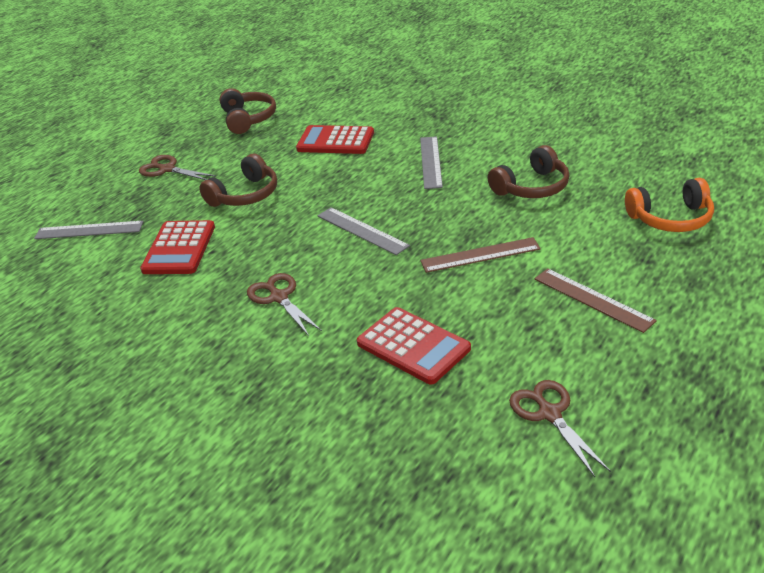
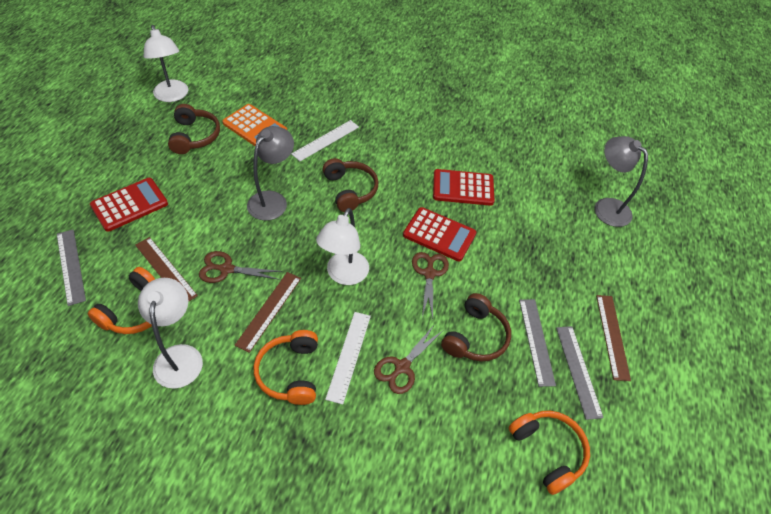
brown ruler: [420,237,541,273] [535,268,657,333] = 2 -> [135,237,198,302] [235,272,301,353] [596,295,631,381] = 3
grey lamp: none = 0 -> [247,126,294,221] [594,136,648,227] = 2
orange calculator: none = 0 -> [222,104,287,146] = 1
orange headphones: [625,178,714,232] = 1 -> [88,267,155,334] [254,330,318,405] [508,410,590,495] = 3
white lamp: none = 0 -> [138,278,203,389] [143,25,188,102] [316,208,369,285] = 3
white ruler: none = 0 -> [291,120,359,161] [325,312,371,404] = 2

